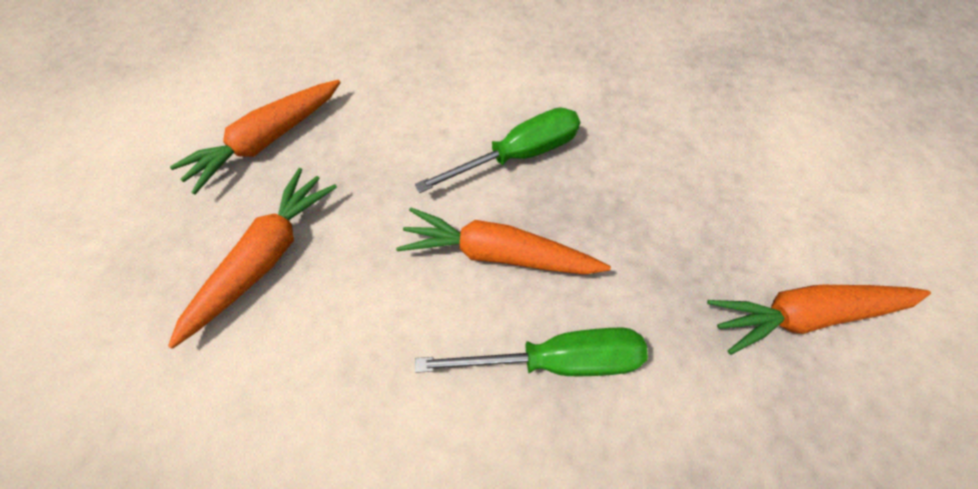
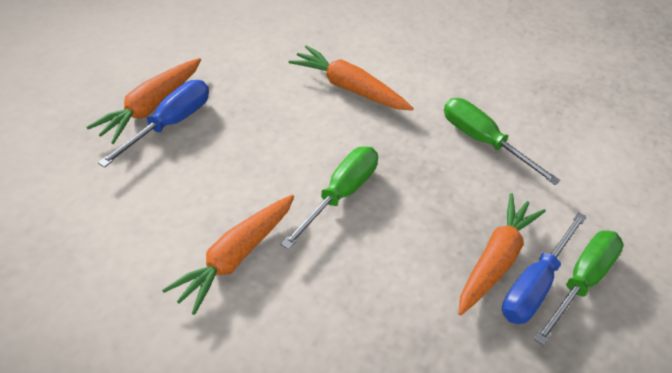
blue screwdriver: none = 0 -> [98,80,209,168] [502,212,587,324] = 2
green screwdriver: [415,107,580,193] [415,328,648,376] = 2 -> [281,147,378,250] [444,98,560,185] [534,231,624,345] = 3

